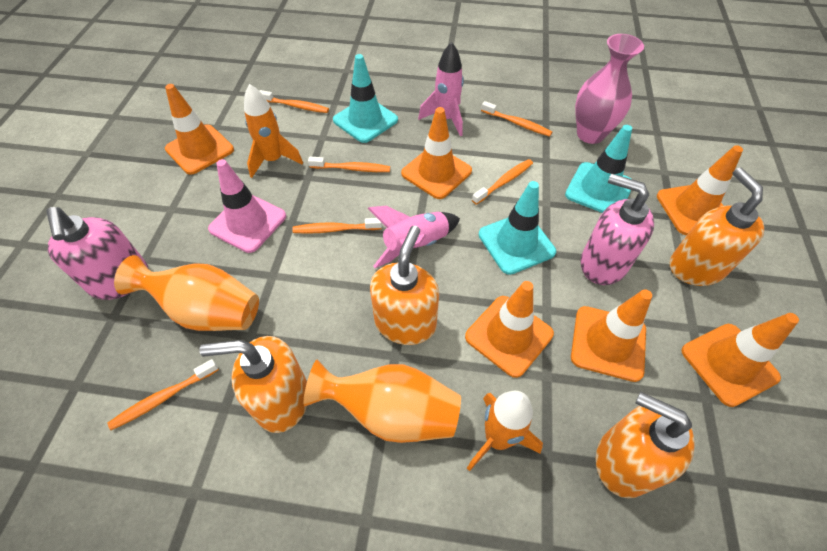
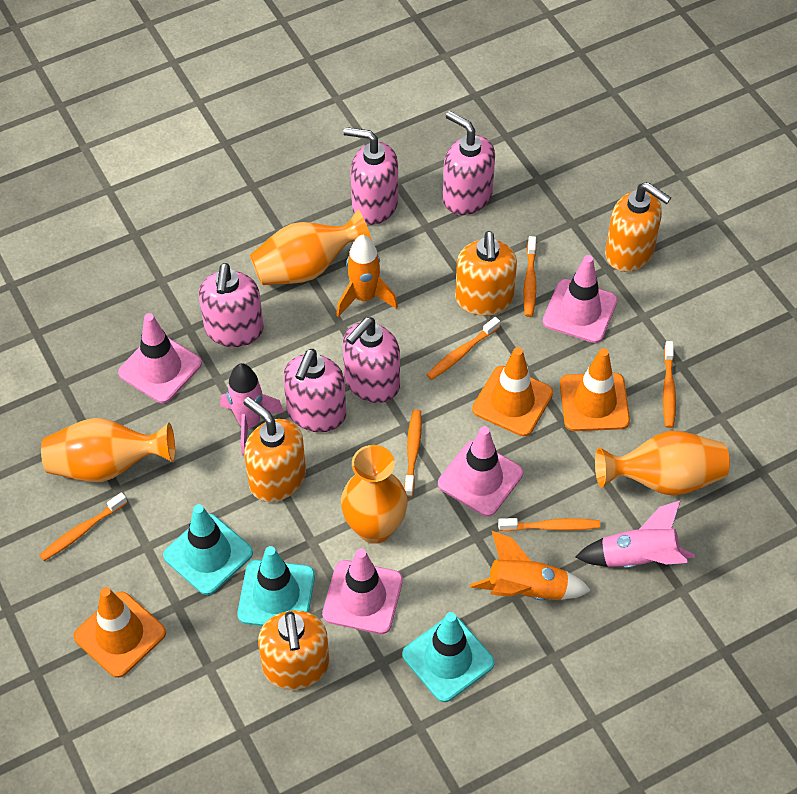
orange traffic cone: [165,84,234,175] [401,107,472,199] [465,281,554,378] [571,289,652,382] [657,145,743,235] [682,313,799,407] = 6 -> [73,587,166,678] [472,347,553,436] [560,348,630,431] = 3
orange vase: [114,255,259,331] [304,360,461,443] = 2 -> [41,418,175,482] [250,209,372,285] [341,445,408,544] [595,431,730,496] = 4
pink soap dispenser: [46,207,148,300] [581,174,654,285] = 2 -> [199,263,263,347] [283,349,346,432] [343,317,400,403] [344,127,398,225] [443,111,495,215] = 5
pink traffic cone: [208,159,286,253] = 1 -> [118,313,202,403] [322,549,403,634] [438,426,523,517] [543,255,618,343] = 4
pink vase: [575,34,644,144] = 1 -> none = 0

